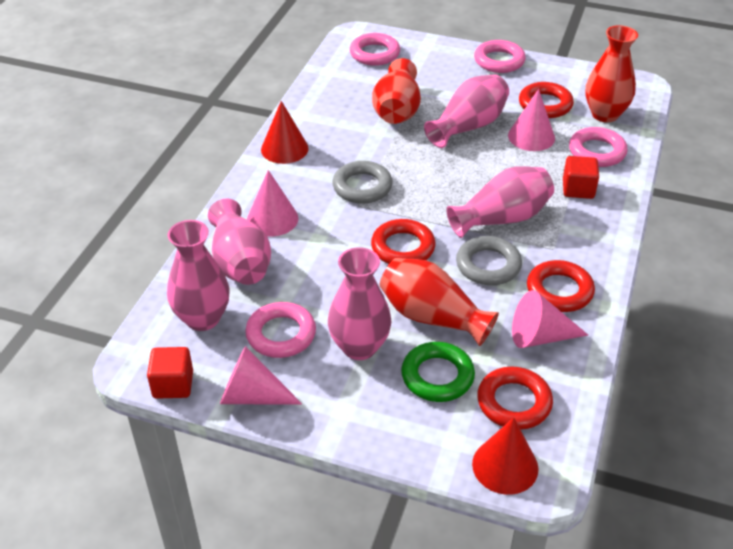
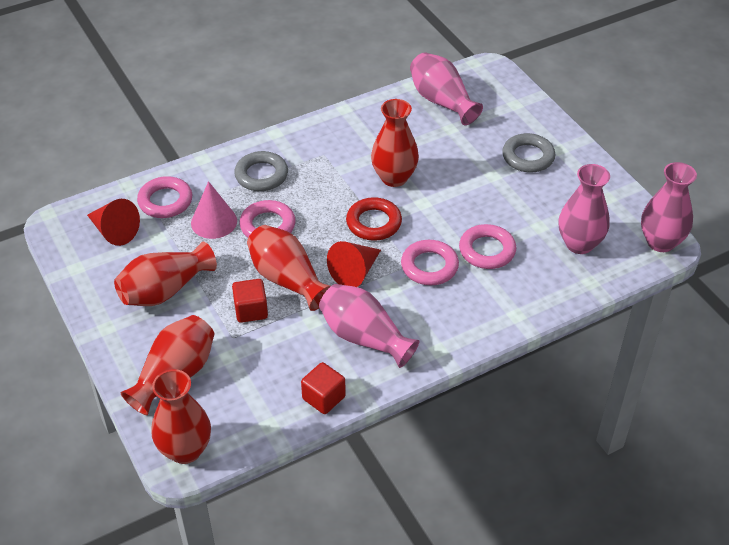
green ring: [401,342,475,402] = 1 -> none = 0
pink cone: [220,346,302,405] [247,170,299,237] [508,89,555,151] [512,290,588,348] = 4 -> [191,181,237,239] = 1
pink vase: [167,220,230,331] [208,199,271,285] [328,247,391,360] [424,74,509,148] [446,166,554,238] = 5 -> [319,284,419,368] [410,52,483,125] [559,164,610,254] [641,162,697,252] = 4
red ring: [371,219,435,264] [477,367,553,430] [519,82,574,118] [527,260,595,312] = 4 -> [346,197,402,241] = 1
red vase: [372,58,421,124] [380,258,499,346] [586,25,638,122] = 3 -> [114,242,217,306] [121,315,214,415] [151,369,211,464] [247,225,331,311] [371,99,419,187] = 5

